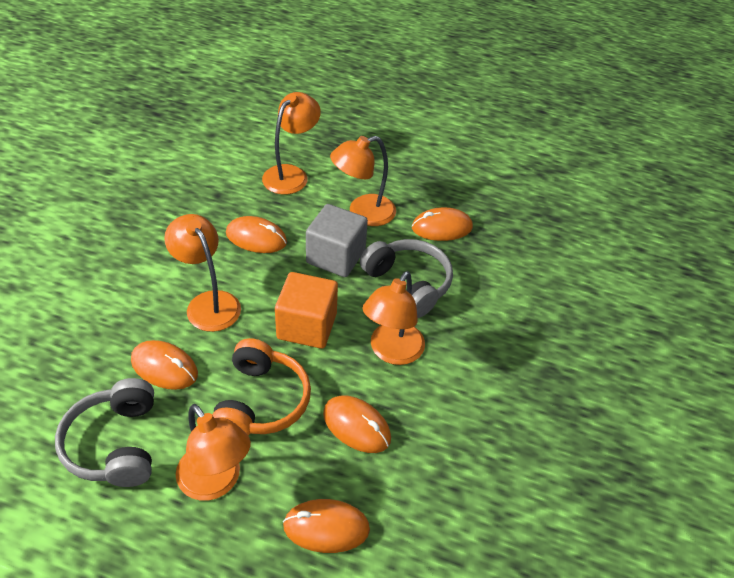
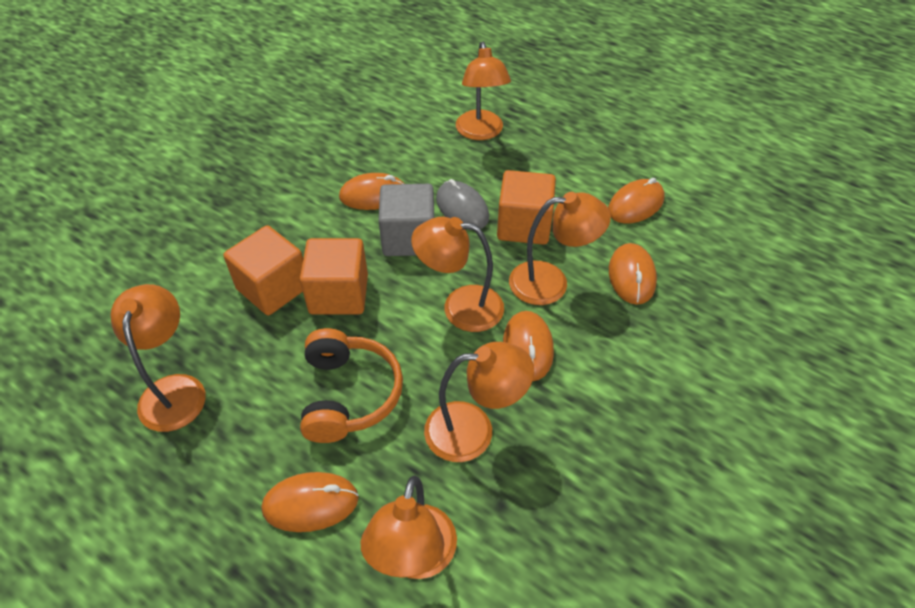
grey headphones: [55,378,154,487] [360,239,453,318] = 2 -> none = 0
grey mouse: none = 0 -> [436,179,489,230] = 1
orange cube: [275,272,338,349] = 1 -> [224,225,303,315] [300,238,368,314] [497,170,556,245] = 3
orange lamp: [164,214,241,332] [176,404,251,501] [262,92,321,194] [330,136,396,226] [363,271,425,365] = 5 -> [111,284,206,432] [361,476,457,579] [411,217,504,332] [424,342,534,462] [456,42,511,140] [509,192,611,305] = 6

